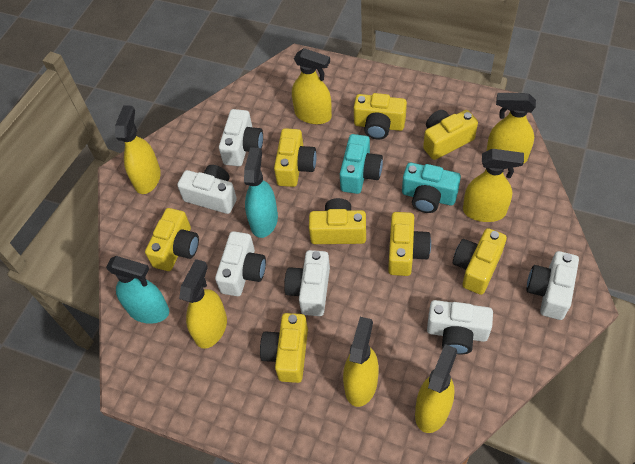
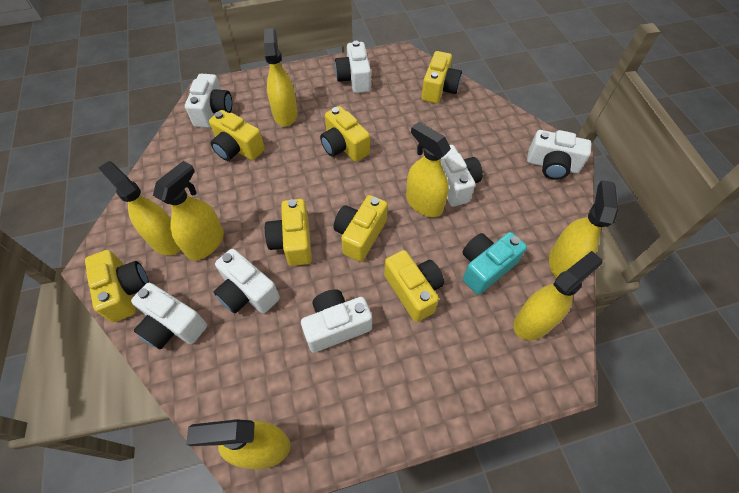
turquoise camera: [340,134,383,194] [402,163,461,213] = 2 -> [462,232,527,294] = 1
turquoise spray bottle: [106,256,169,324] [244,147,278,238] = 2 -> none = 0
white camera: [177,165,237,214] [215,231,266,296] [219,109,263,166] [284,250,330,316] [427,300,493,354] [526,251,579,320] = 6 -> [131,283,207,350] [185,74,232,128] [214,249,280,314] [301,289,372,353] [335,41,371,93] [441,145,483,207] [527,130,591,180] = 7
yellow camera: [145,208,199,271] [260,313,308,383] [274,128,316,187] [309,198,366,244] [354,93,407,139] [388,212,431,276] [423,110,478,160] [453,228,507,295] = 8 -> [85,250,149,322] [209,110,265,161] [265,199,312,266] [320,106,370,162] [334,195,388,262] [384,250,444,322] [421,51,462,104] = 7

